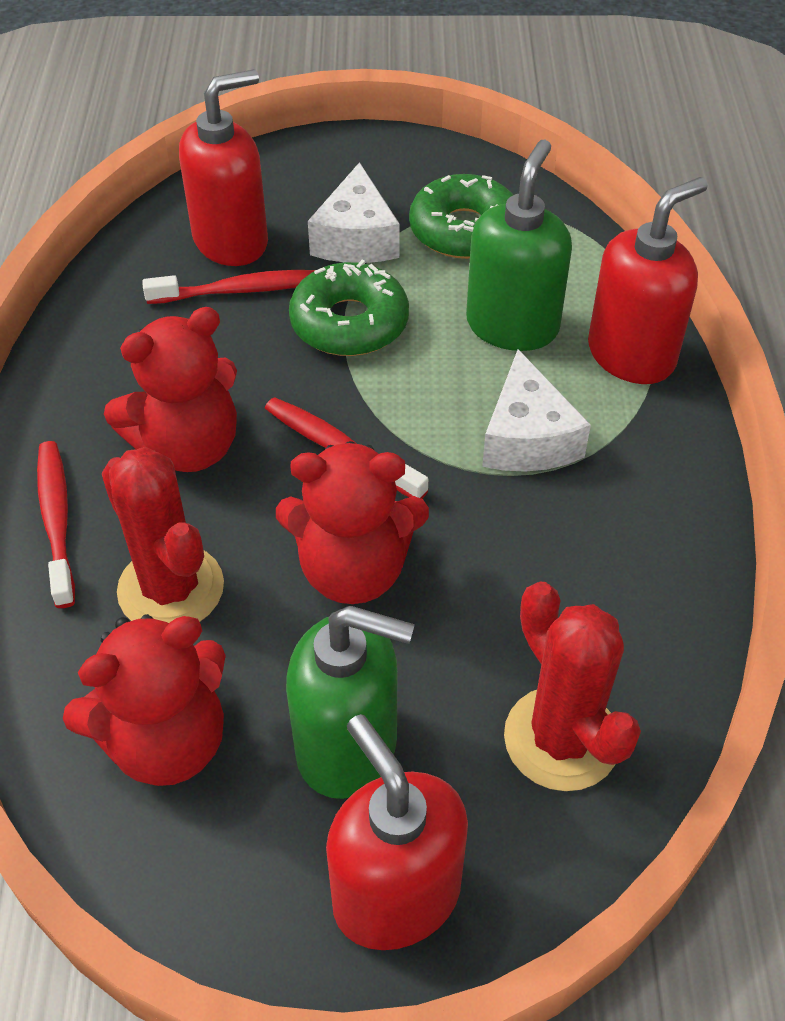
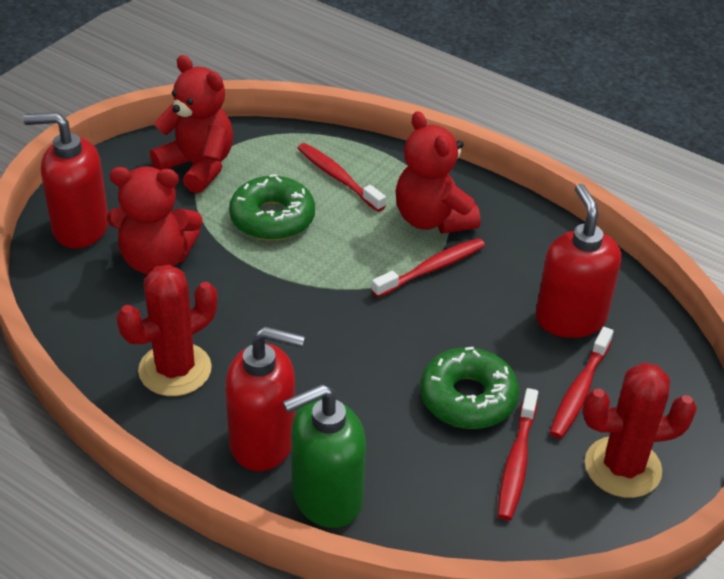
green soap dispenser: [286,606,415,799] [466,140,572,351] = 2 -> [283,384,366,528] = 1
red toothbrush: [37,441,75,608] [142,270,315,304] [265,397,428,499] = 3 -> [297,143,386,212] [371,238,485,298] [498,388,538,520] [550,327,614,439] = 4
white cheese: [308,162,400,263] [482,349,591,472] = 2 -> none = 0

